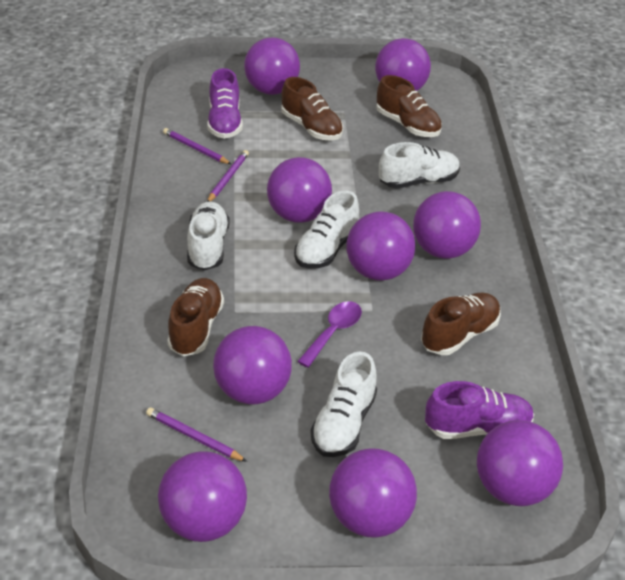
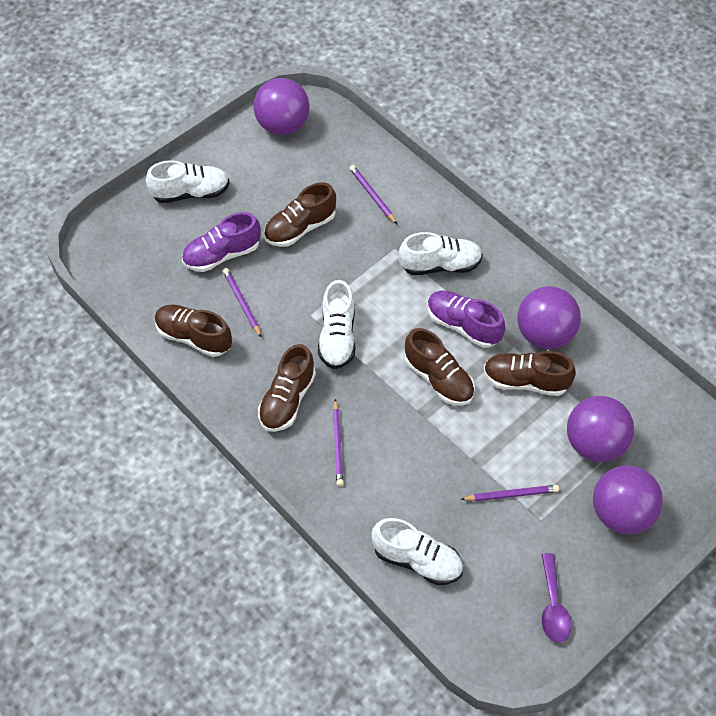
brown shoe: [167,278,224,356] [281,77,343,141] [376,75,442,137] [421,292,501,355] = 4 -> [155,305,232,357] [258,344,316,432] [264,182,336,247] [405,328,475,406] [484,351,576,396] = 5
purple ball: [158,451,247,542] [213,326,292,404] [244,38,300,95] [267,157,332,223] [329,448,417,538] [346,211,416,281] [375,38,431,91] [413,191,481,259] [477,420,563,506] = 9 -> [254,78,310,135] [517,286,581,349] [567,396,634,462] [593,465,663,534] = 4
purple pencil: [146,408,247,462] [163,128,231,164] [207,150,249,202] = 3 -> [223,268,262,338] [333,399,344,486] [349,165,397,224] [461,485,559,501] = 4

